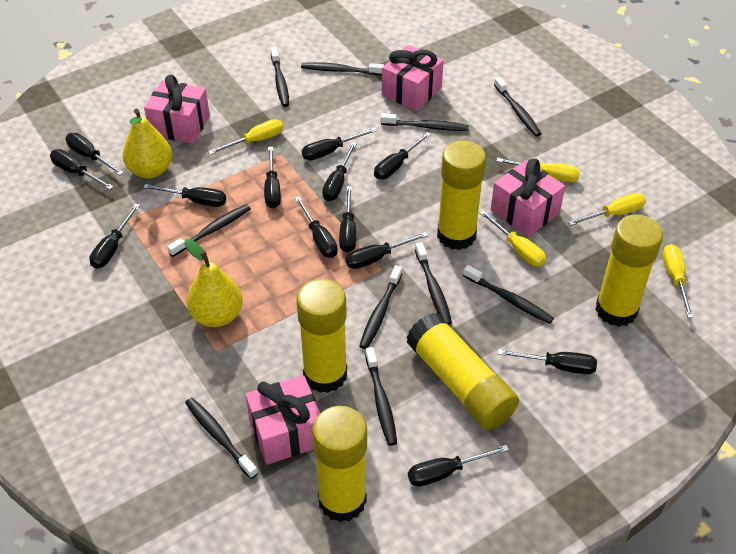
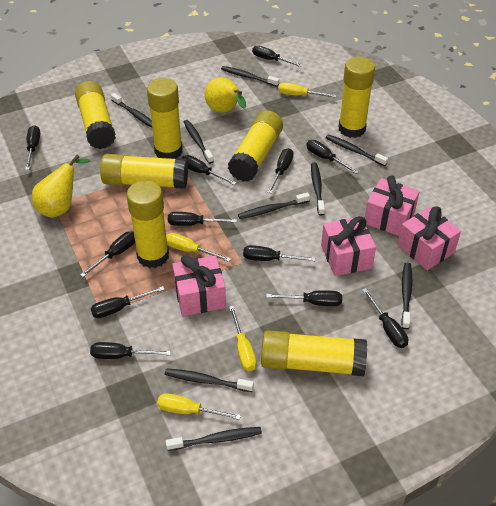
black screwdriver: [50,149,114,190] [66,133,124,175] [89,204,140,269] [143,184,226,207] [264,147,281,208] [295,196,338,258] [302,128,377,160] [322,142,357,201] [339,186,356,253] [345,232,429,269] [374,132,431,180] [408,445,509,487] [498,349,597,374] = 13 -> [25,125,40,170] [80,231,135,277] [90,286,165,318] [90,342,171,359] [168,212,237,226] [181,155,236,185] [243,245,315,261] [252,46,303,67] [266,290,342,306] [267,148,294,193] [306,140,359,174] [362,288,408,348] = 12
black toothbrush: [167,204,251,257] [185,398,258,479] [271,47,289,107] [301,62,384,75] [359,265,402,349] [365,347,397,446] [381,113,469,131] [415,242,452,325] [463,265,554,324] [494,77,542,137] = 10 -> [111,93,152,128] [164,368,254,392] [166,427,262,451] [184,120,214,164] [221,66,279,87] [238,192,310,219] [311,162,325,216] [326,134,388,167] [401,263,412,329] = 9
yellow glue stick: [296,279,347,393] [312,406,367,522] [406,313,519,430] [437,141,486,250] [595,215,663,327] = 5 -> [75,81,116,149] [100,154,188,189] [127,180,169,268] [147,78,183,159] [228,111,283,182] [261,330,367,376] [339,57,375,138] = 7
yellow screwdriver: [208,119,283,155] [480,210,546,267] [496,158,580,182] [568,193,646,226] [663,244,694,318] = 5 -> [157,393,241,420] [166,233,231,262] [229,306,257,371] [278,82,336,98] = 4

